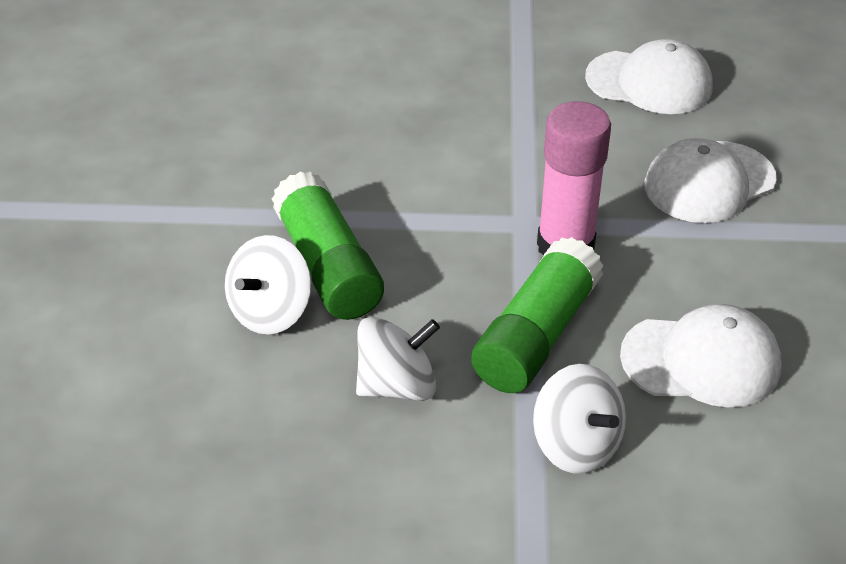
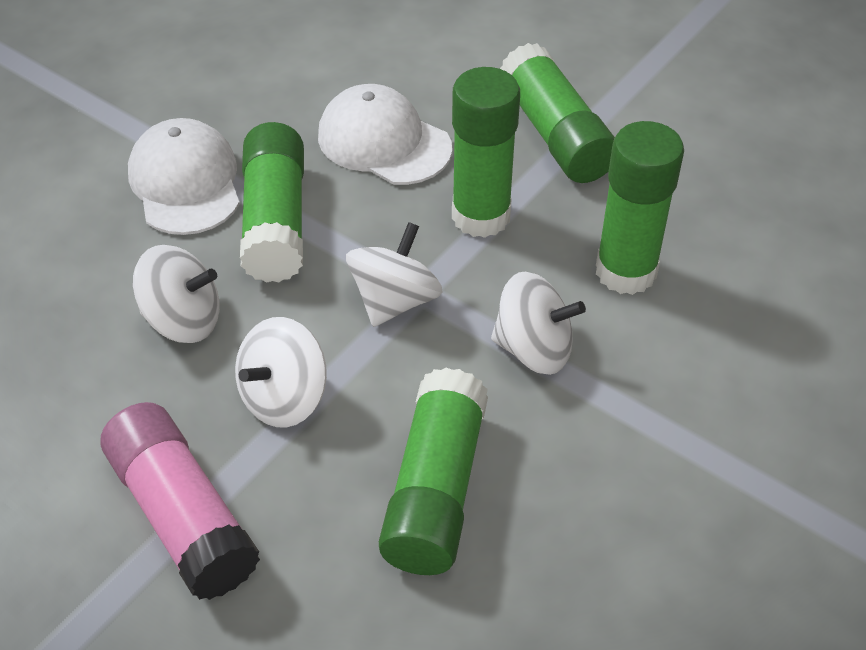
green glue stick: [272,172,384,320] [471,237,604,393] = 2 -> [240,122,304,283] [379,368,488,575] [452,67,520,238] [500,43,614,183] [596,121,684,295] = 5
white cap: [585,39,713,114] [620,304,781,407] [645,138,776,223] = 3 -> [128,118,240,235] [318,84,452,185] = 2
white spinning top: [225,235,311,334] [356,317,440,401] [533,364,626,474] = 3 -> [133,245,220,343] [235,317,327,427] [346,222,442,327] [491,272,586,375] = 4

